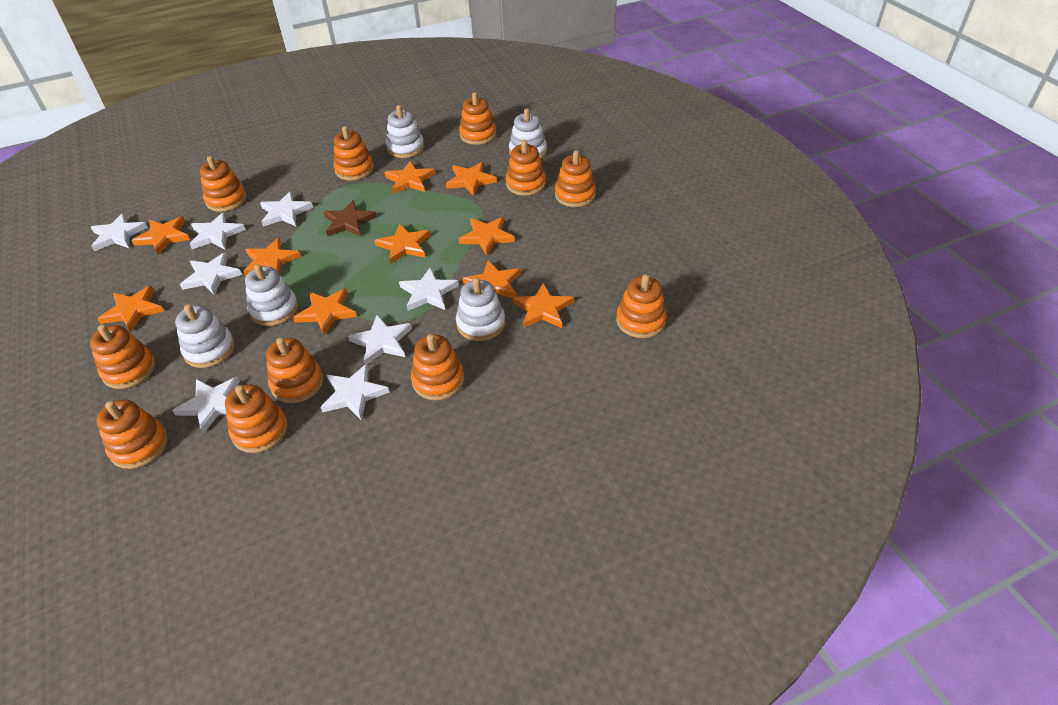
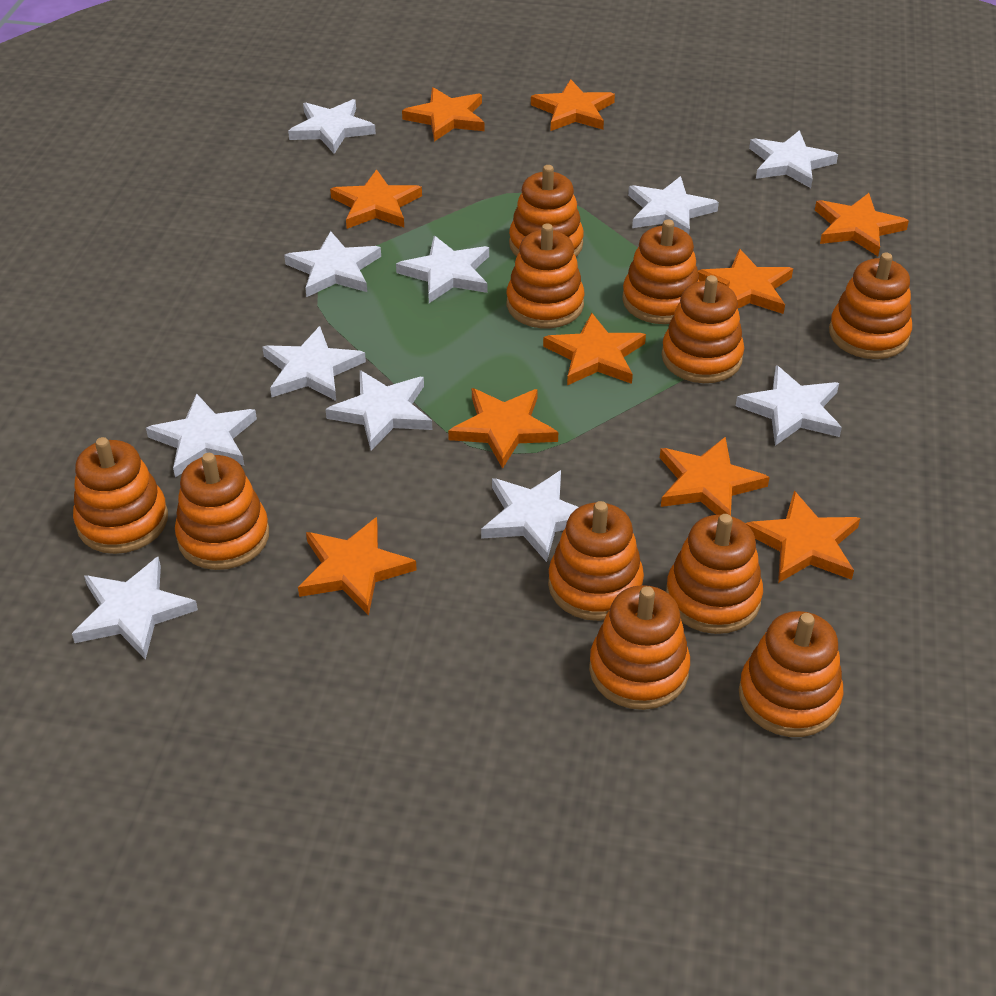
brown star: [324,200,377,237] = 1 -> none = 0
white stacking toy: [175,304,235,368] [245,264,298,326] [386,105,424,158] [456,278,505,341] [509,108,547,159] = 5 -> none = 0
white star: [91,213,148,251] [172,377,240,434] [180,252,242,295] [190,212,246,249] [260,191,313,227] [320,364,390,421] [348,315,412,364] [399,267,459,311] = 8 -> [72,557,198,660] [146,394,257,477] [262,326,366,401] [284,231,381,297] [288,99,376,154] [325,370,432,451] [396,236,489,303] [481,470,579,562] [628,176,719,234] [736,365,842,446] [749,130,838,188] = 11

